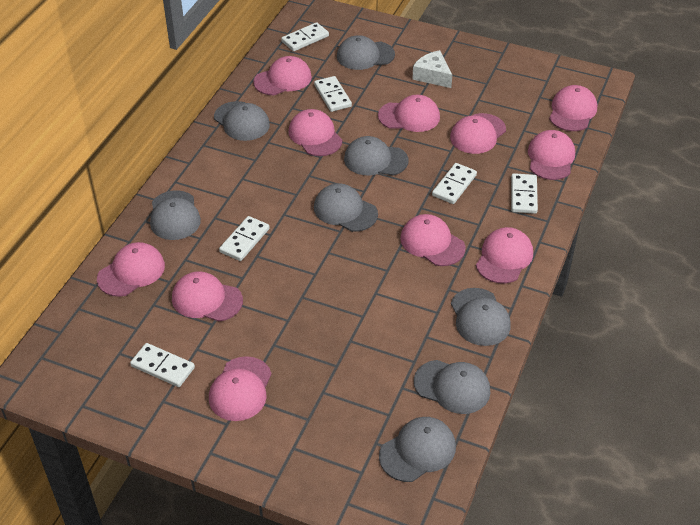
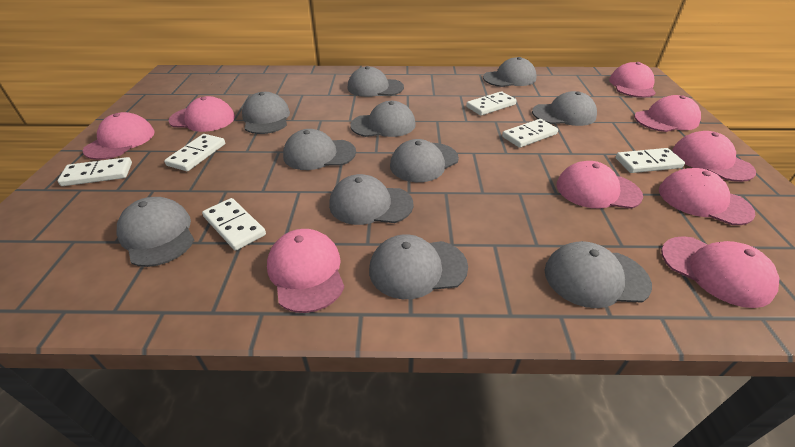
grey cap: [150,190,201,240] [214,101,270,141] [314,183,378,232] [337,35,395,70] [344,136,408,176] [379,417,456,482] [414,360,490,414] [451,288,511,346] = 8 -> [117,197,194,267] [242,92,290,134] [283,129,356,170] [329,174,414,225] [348,66,404,97] [350,101,416,137] [369,234,468,299] [390,139,459,182] [483,57,537,87] [532,91,597,126] [545,241,652,308] = 11
pink cap: [97,242,165,297] [172,271,243,322] [209,356,272,421] [253,56,312,95] [288,109,342,156] [378,95,440,132] [400,214,465,266] [450,113,506,154] [476,227,533,284] [528,130,575,180] [549,85,597,131] = 11 -> [83,112,155,160] [169,96,235,132] [267,229,344,313] [557,161,643,209] [609,62,656,98] [634,95,701,132] [659,168,755,225] [661,236,779,308] [672,131,756,182] = 9
white cheese: [412,50,452,88] = 1 -> none = 0

